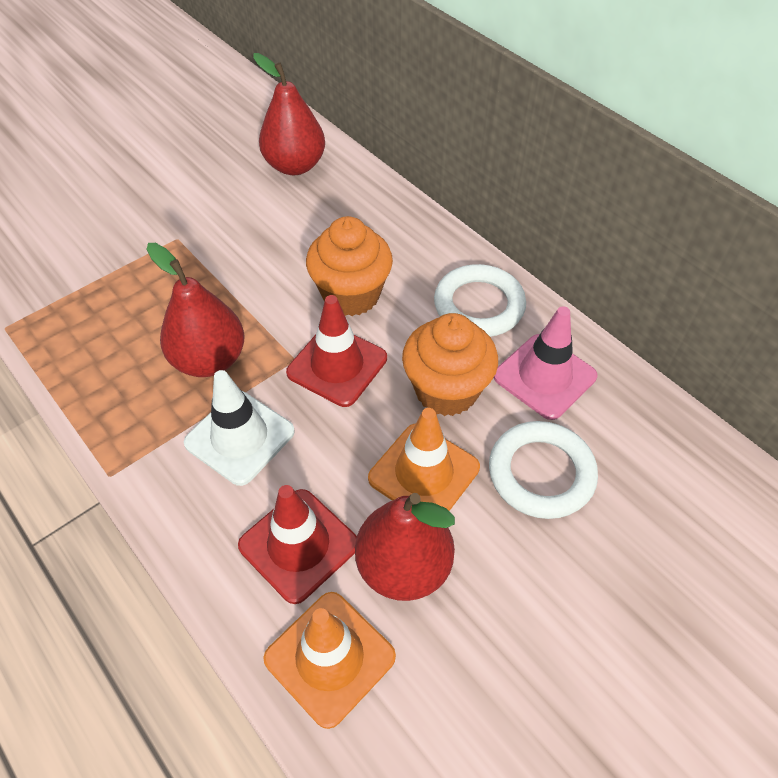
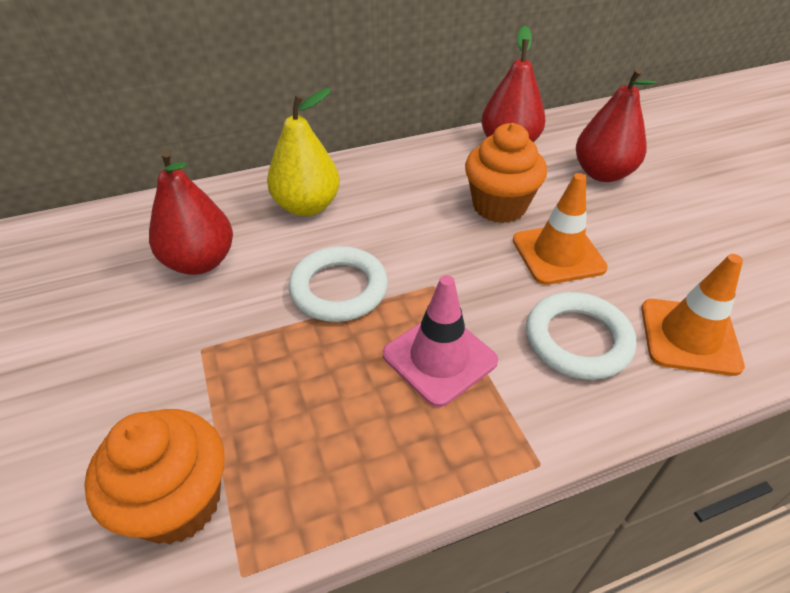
red traffic cone: [238,485,357,604] [286,295,387,407] = 2 -> none = 0
white traffic cone: [184,370,295,486] = 1 -> none = 0
yellow pear: none = 0 -> [267,88,340,216] = 1

